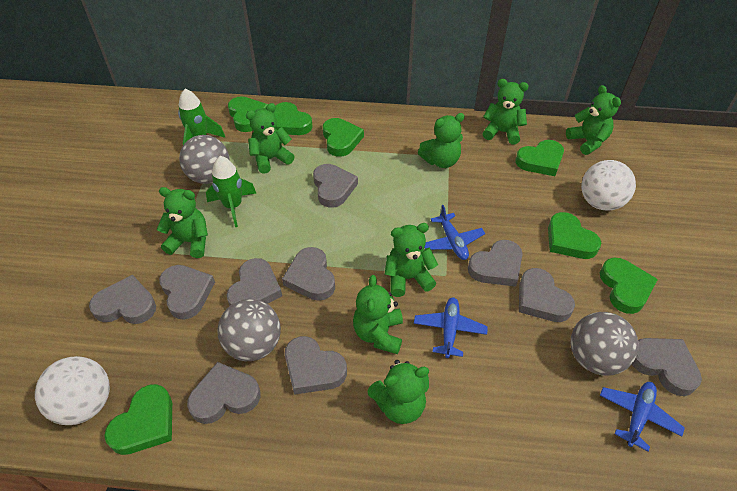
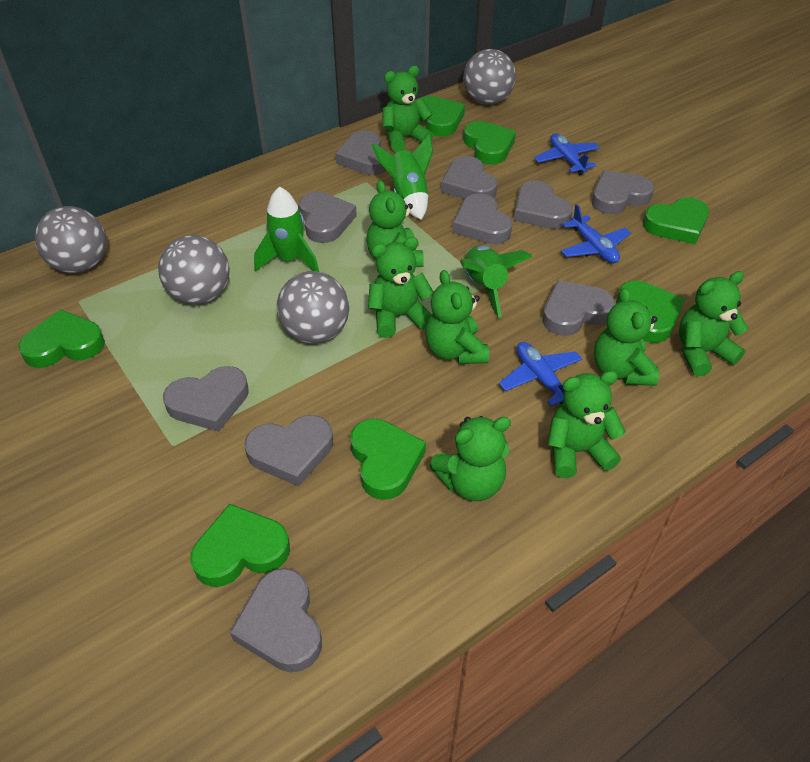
green rocket: [178,89,225,145] [206,156,256,227] = 2 -> [254,186,319,272] [372,134,433,220] [460,246,533,318] = 3
grey ball: [179,135,230,184] [217,299,281,361] [570,312,639,375] = 3 -> [35,206,107,273] [158,235,230,305] [277,271,349,344] [463,49,516,105] = 4
white ball: [35,356,110,425] [581,160,636,211] = 2 -> none = 0

